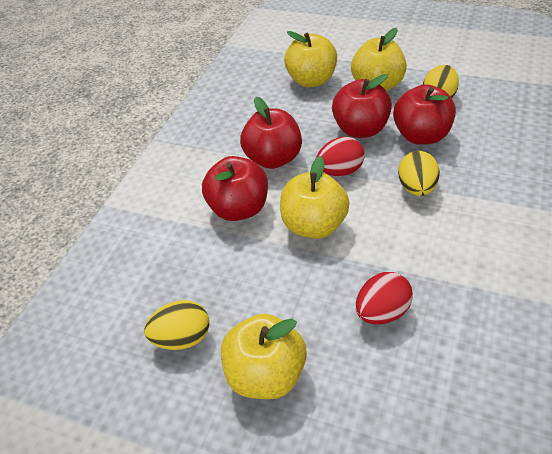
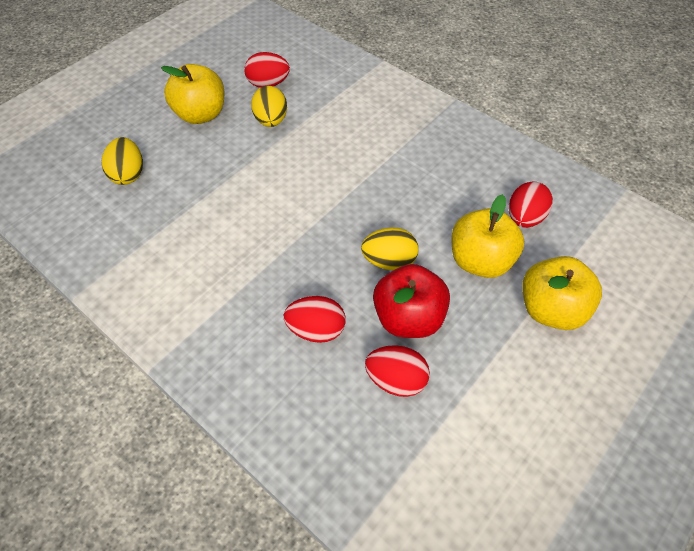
red apple: [202,156,268,221] [240,97,302,169] [332,74,392,138] [393,84,456,145] = 4 -> [373,264,450,338] = 1
red egg: [316,137,365,176] [356,272,413,324] = 2 -> [244,52,290,88] [284,296,346,343] [365,345,430,397] [509,181,553,228] = 4
yellow apple: [221,314,307,399] [280,156,349,239] [284,31,337,87] [351,28,407,91] = 4 -> [161,64,224,124] [452,194,524,278] [522,256,602,330] = 3

